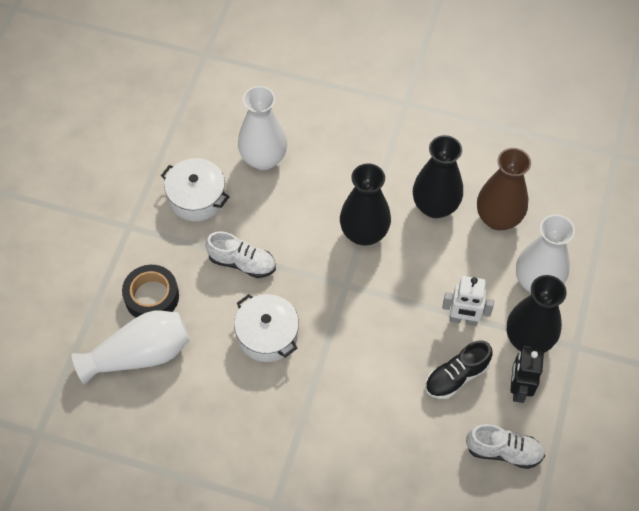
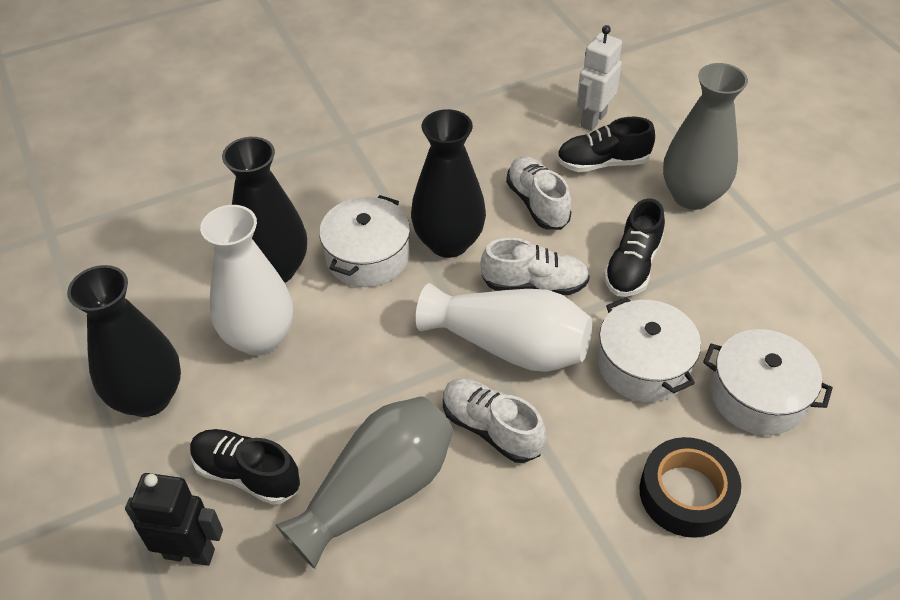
black shoe: [425,340,493,399] = 1 -> [190,429,300,505] [557,117,655,172] [604,198,665,297] = 3
brown vase: [477,148,531,230] = 1 -> none = 0
grey vase: none = 0 -> [276,396,453,569] [663,63,748,210] = 2
white pot: [161,158,229,221] [234,294,299,362] = 2 -> [319,195,410,287] [598,297,701,402] [703,329,833,435] = 3
white shoe: [205,232,276,278] [466,424,545,469] = 2 -> [443,379,546,463] [481,238,590,295] [506,156,571,230] = 3
white vase: [72,311,190,385] [238,86,287,170] [516,214,575,293] = 3 -> [200,205,293,356] [416,283,592,372] = 2

